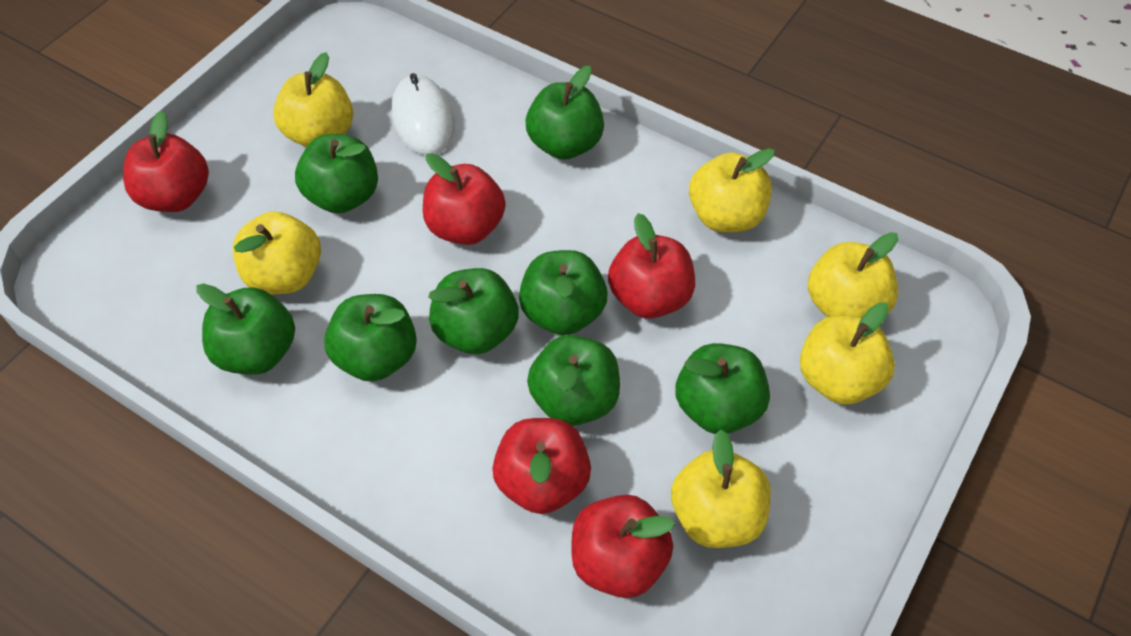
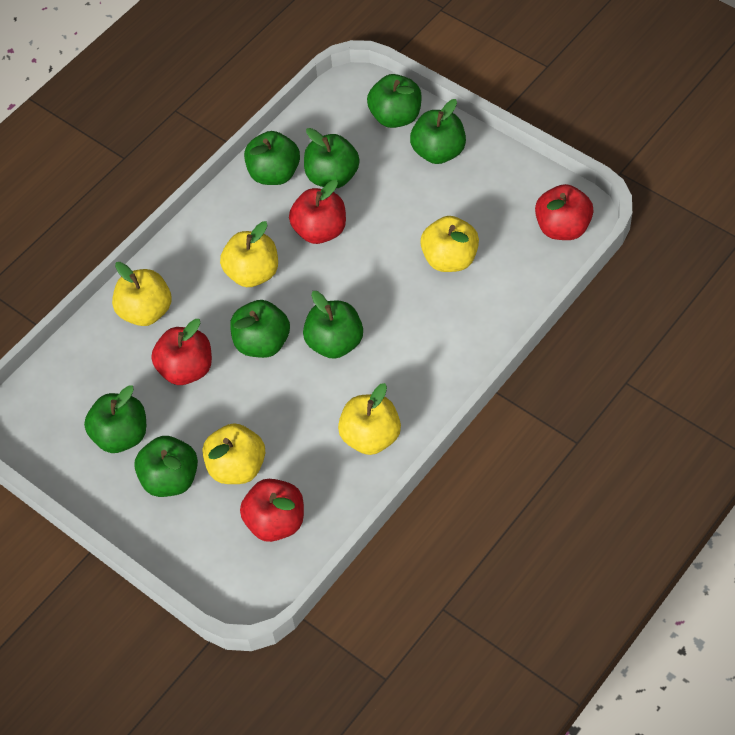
red apple: [123,111,209,212] [423,153,506,245] [492,418,591,514] [571,495,675,598] [608,213,695,319] = 5 -> [151,319,212,385] [240,479,304,542] [289,180,346,244] [535,184,594,240] = 4
white mouse: [391,73,455,155] = 1 -> none = 0
yellow apple: [232,212,321,295] [273,52,353,147] [671,429,771,548] [689,148,775,232] [800,302,895,405] [808,232,898,318] = 6 -> [112,262,171,326] [203,423,265,484] [220,221,278,287] [338,383,401,455] [420,216,479,272] = 5

